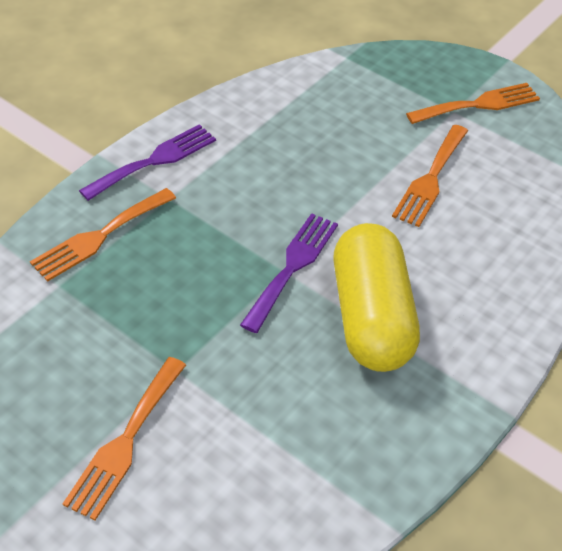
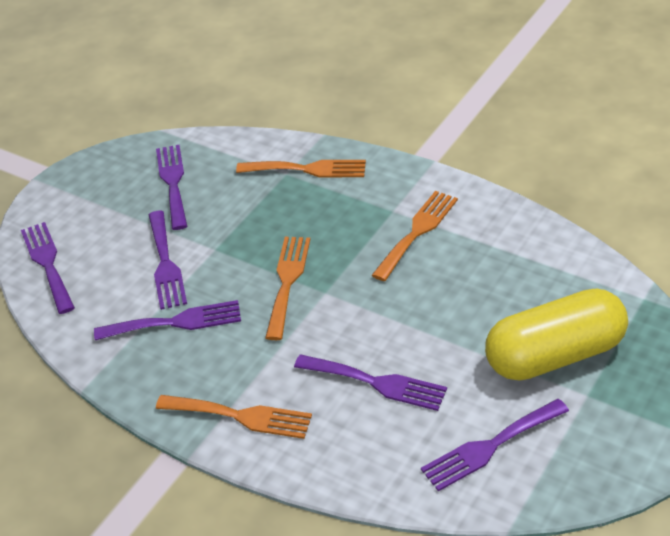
purple fork: [79,124,216,201] [240,213,338,333] = 2 -> [21,222,75,314] [94,300,241,340] [149,211,187,310] [156,145,187,230] [294,354,447,411] [421,399,569,491] = 6

